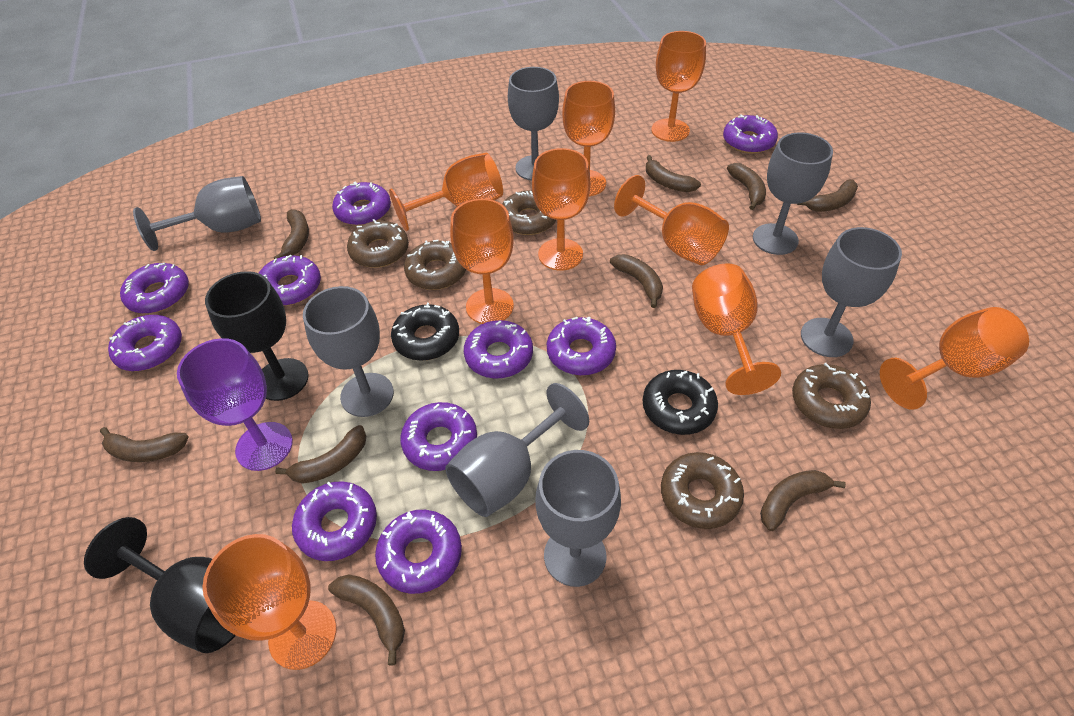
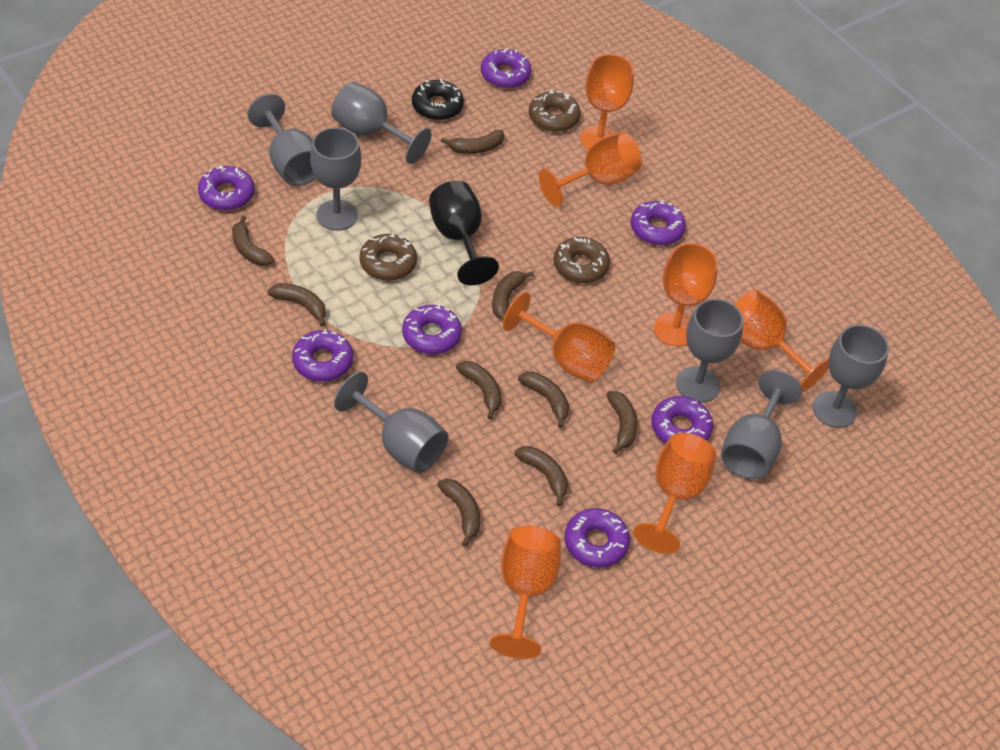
black donut: [391,303,459,361] [643,370,718,435] = 2 -> [412,78,464,120] = 1
black goblet: [84,517,236,653] [205,271,309,401] = 2 -> [429,181,499,285] = 1
brown donut: [347,219,409,268] [404,240,466,290] [502,191,556,235] [661,452,744,529] [792,363,871,429] = 5 -> [360,233,417,281] [529,90,581,132] [553,237,610,283] = 3
orange goblet: [203,534,336,670] [389,153,503,231] [450,199,514,324] [532,148,590,271] [562,81,615,196] [614,175,729,265] [651,31,706,142] [692,263,781,395] [880,307,1029,410] = 9 -> [490,526,561,659] [503,292,615,383] [539,132,642,207] [580,54,634,149] [633,433,716,554] [654,243,718,346] [734,289,829,392] = 7
purple donut: [108,315,182,371] [120,262,189,314] [259,255,321,306] [292,481,377,561] [332,181,391,226] [375,510,462,594] [400,402,477,471] [464,320,533,378] [547,317,616,375] [723,115,778,154] = 10 -> [198,165,255,210] [292,329,353,382] [402,304,462,355] [481,48,531,88] [564,508,630,568] [631,200,686,245] [651,396,713,444] = 7
purple goblet: [177,338,293,471] = 1 -> none = 0

